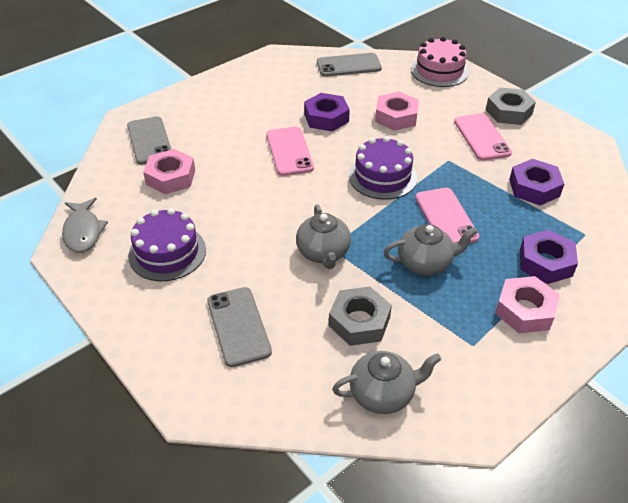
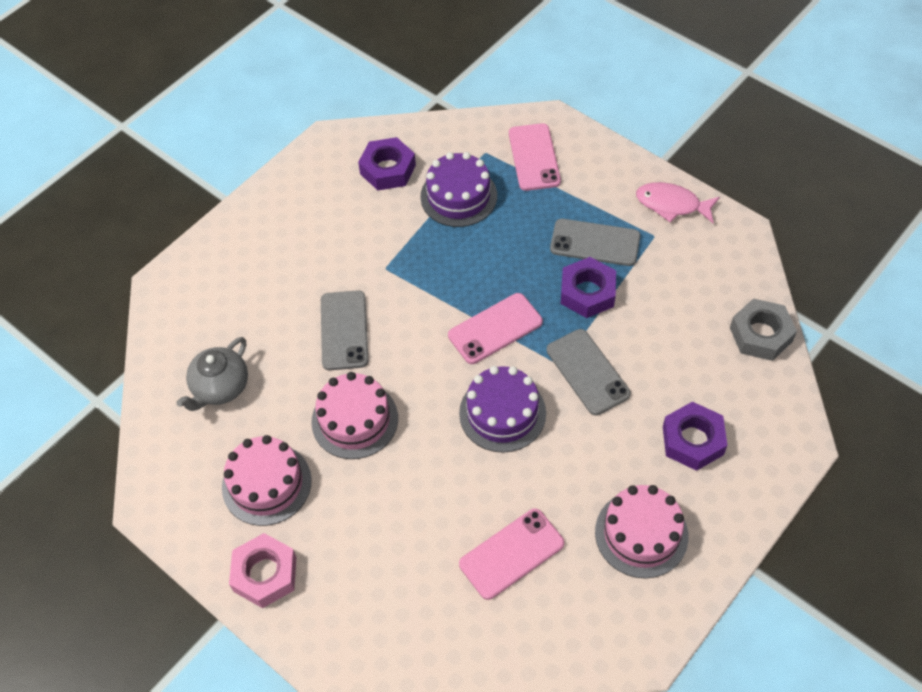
grey fish: [62,198,108,253] = 1 -> none = 0
grey nut: [329,287,392,346] [486,88,536,125] = 2 -> [730,298,797,361] = 1
grey teapot: [296,204,351,269] [332,351,441,414] [384,224,477,276] = 3 -> [176,337,248,411] = 1
pink cake: [411,37,469,87] = 1 -> [222,435,312,526] [311,372,398,459] [595,485,689,578] = 3
pink fish: none = 0 -> [636,182,720,223] = 1
pink nut: [143,149,195,195] [375,92,419,131] [495,276,560,333] = 3 -> [229,533,297,608] = 1

